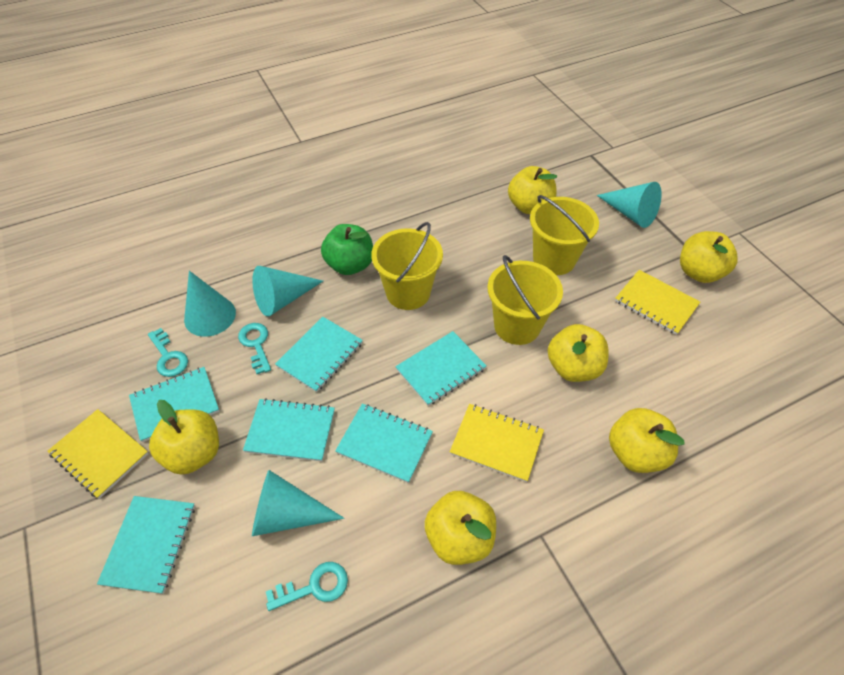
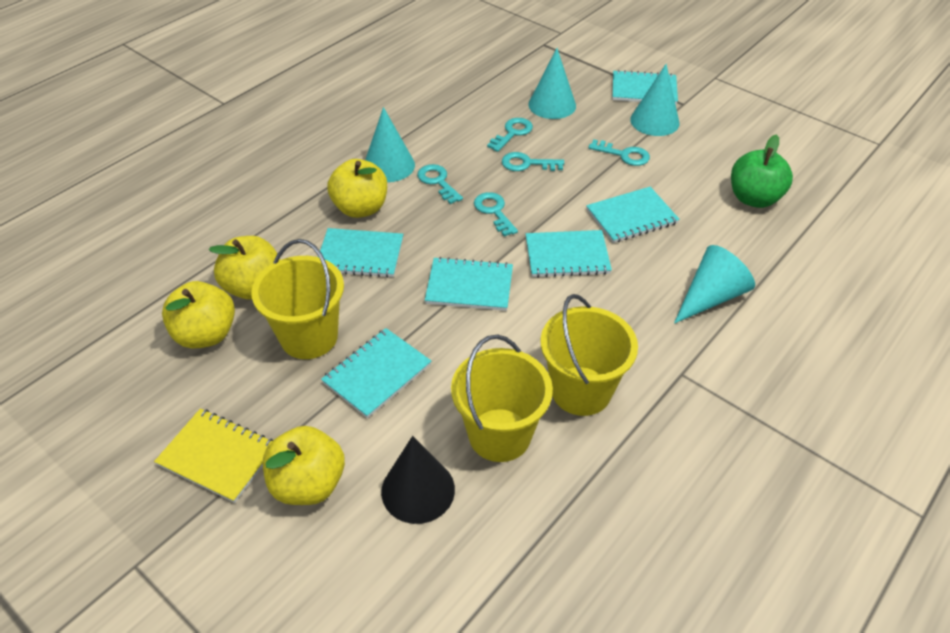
black cone: none = 0 -> [381,436,455,524] = 1
turquoise key: [148,328,188,377] [238,323,271,374] [266,562,348,611] = 3 -> [417,164,463,204] [474,192,518,236] [487,118,533,152] [502,152,564,171] [588,140,650,166] = 5
yellow apple: [149,400,219,475] [425,491,496,565] [508,166,557,214] [548,324,609,382] [609,408,685,473] [680,231,738,283] = 6 -> [162,281,235,348] [209,236,280,300] [263,426,345,505] [327,159,387,218] = 4
yellow notebook: [47,409,149,499] [450,404,544,482] [615,270,700,335] = 3 -> [154,408,273,503] = 1

